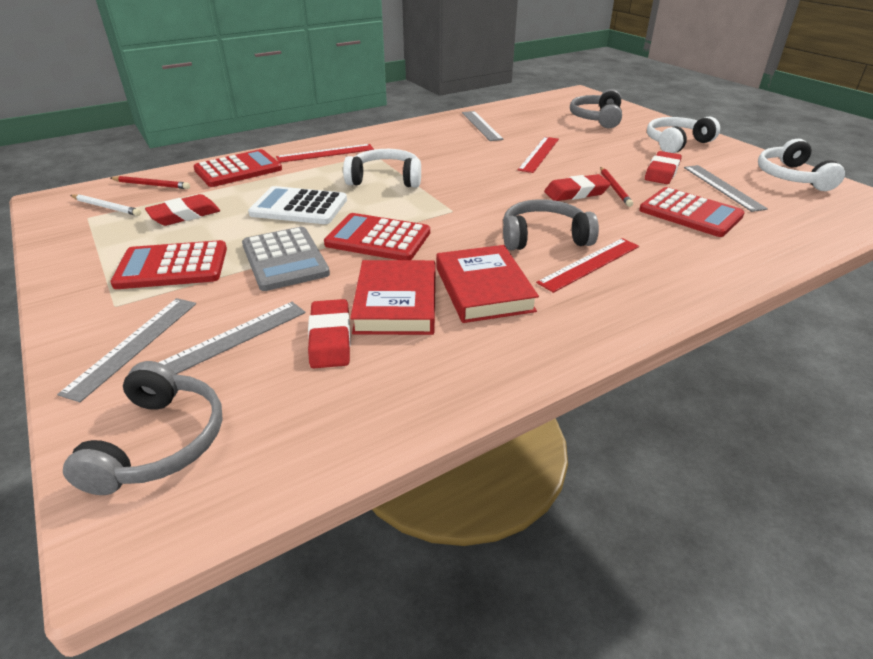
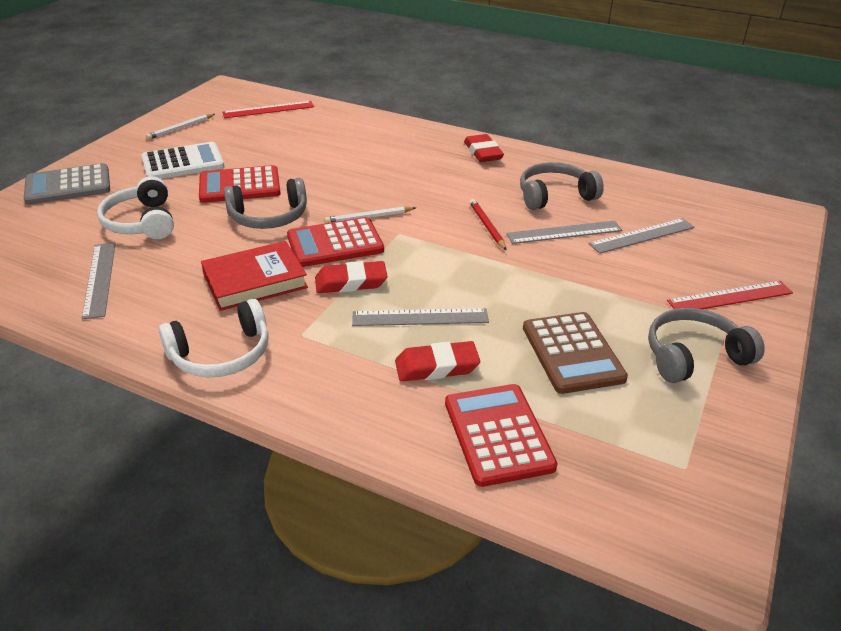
brown calculator: none = 0 -> [523,312,628,394] = 1
red book: [350,260,435,335] [437,245,539,323] = 2 -> [201,241,308,311] = 1
red calculator: [110,240,227,289] [194,149,282,187] [324,213,430,260] [639,187,745,237] = 4 -> [199,165,281,203] [287,217,384,267] [445,384,557,487] = 3
red eraser: [145,194,220,226] [308,299,351,368] [544,174,611,201] [645,151,682,184] = 4 -> [315,261,387,293] [395,341,480,382] [464,134,504,162] = 3
red pencil: [110,176,190,189] [600,167,633,207] = 2 -> [470,199,507,250] = 1
red ruler: [276,144,374,163] [518,137,559,173] [536,238,639,293] = 3 -> [222,101,314,118] [667,281,793,309] = 2
white headphones: [343,149,421,187] [647,116,720,153] [758,139,845,191] = 3 -> [97,176,174,239] [159,299,269,377] = 2
white pencil: [70,194,141,216] = 1 -> [146,114,215,140] [325,206,416,223] = 2

